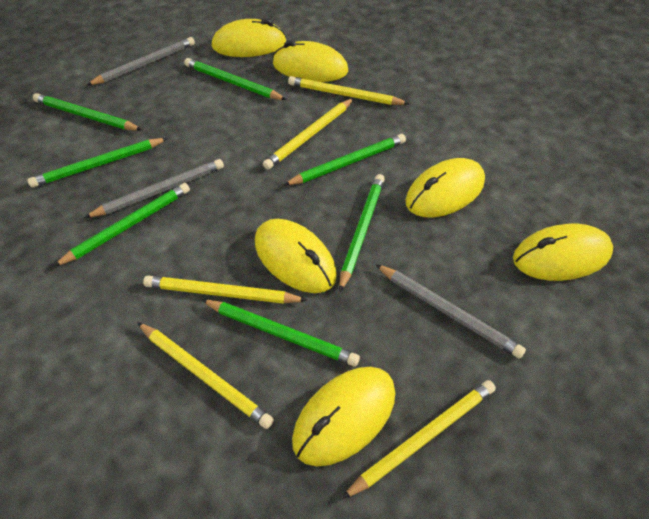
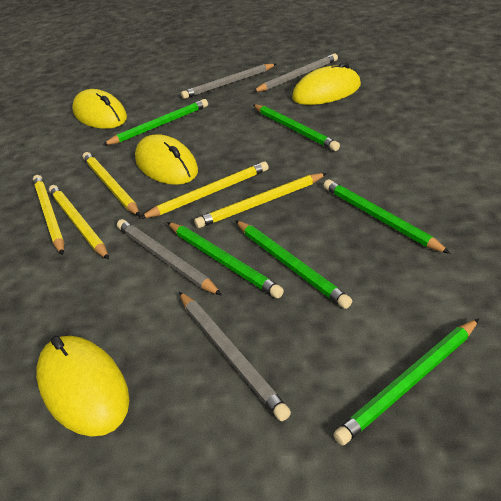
green pencil: [27,138,168,188] [33,93,142,131] [53,183,190,267] [184,58,287,100] [202,300,360,367] [284,134,406,185] [339,174,385,292] = 7 -> [103,99,208,145] [167,222,284,298] [235,220,352,309] [253,105,340,151] [323,180,451,254] [333,318,479,445] = 6
grey pencil: [84,159,224,218] [87,37,195,85] [375,264,526,359] = 3 -> [117,219,222,296] [179,292,291,421] [181,64,276,99] [253,54,338,92] = 4
yellow mouse: [212,19,286,57] [255,219,337,293] [273,40,348,82] [292,367,395,466] [405,158,485,217] [513,224,613,281] = 6 -> [36,336,129,437] [72,89,127,129] [135,134,198,185] [292,62,361,105] = 4

